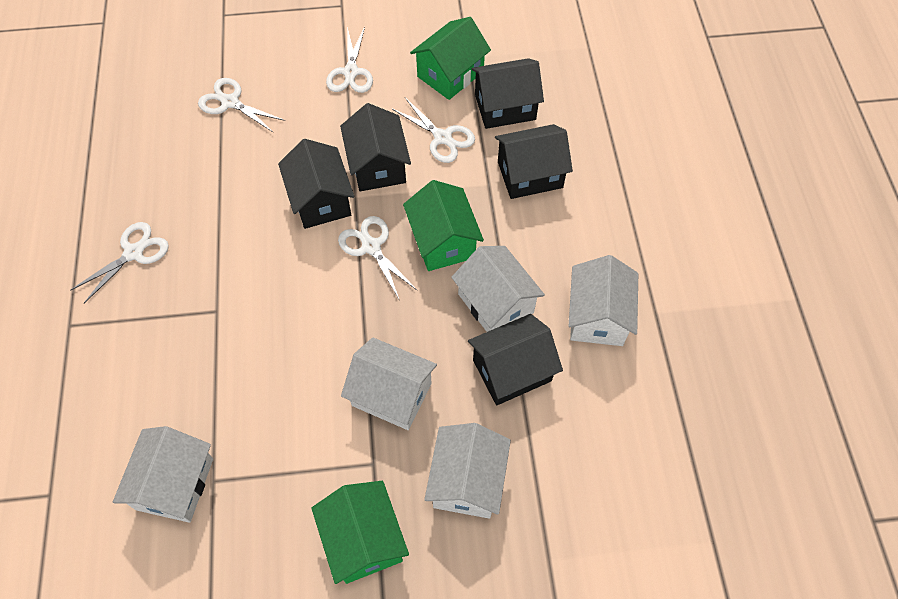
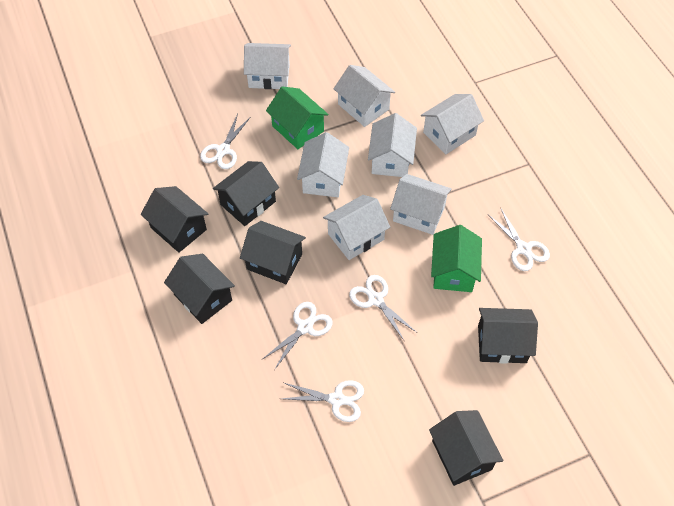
black house: [278,139,354,229] [340,103,411,191] [468,314,563,406] [472,58,544,129] [495,124,573,199] = 5 -> [140,186,208,253] [164,254,235,324] [213,161,279,226] [240,221,306,284] [429,410,503,486] [478,308,538,364] = 6
green house: [311,481,409,584] [403,180,484,271] [410,17,491,100] = 3 -> [266,86,329,149] [431,225,482,292] = 2
white house: [113,426,213,523] [341,337,437,430] [424,423,511,519] [451,246,545,332] [569,255,638,346] = 5 -> [244,43,291,89] [297,132,349,197] [323,195,390,260] [334,65,395,127] [368,113,417,177] [390,174,452,235] [421,94,484,154] = 7

